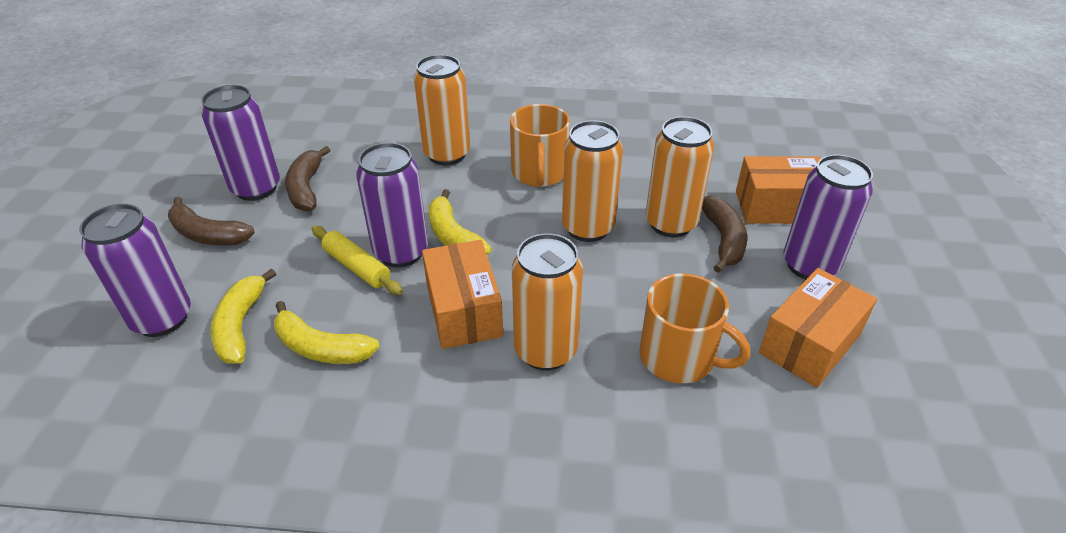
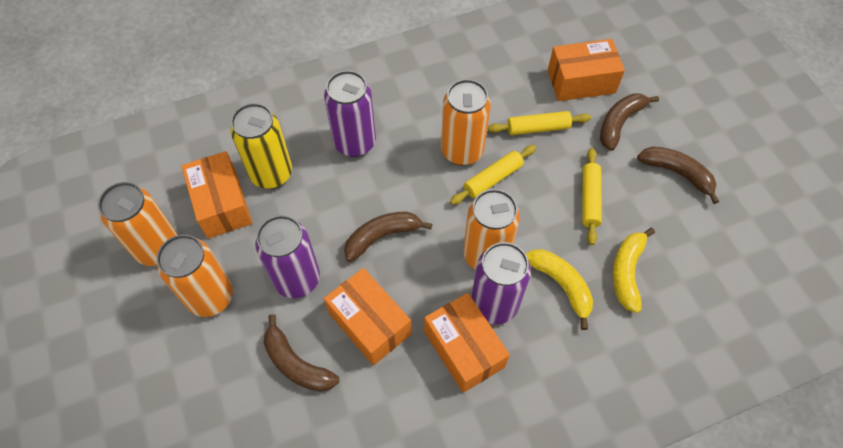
brown banana: [168,197,255,245] [285,146,330,211] [702,195,747,273] = 3 -> [264,314,339,392] [344,211,432,262] [600,93,659,151] [637,146,719,204] = 4
orange box: [422,240,503,349] [736,156,821,224] [759,268,877,388] = 3 -> [181,151,252,239] [324,268,412,365] [424,293,510,393] [548,39,625,101] = 4
orange mug: [510,104,570,187] [639,273,750,383] = 2 -> none = 0
purple can: [79,204,191,337] [201,85,280,201] [356,142,428,267] [783,154,873,279] = 4 -> [255,215,320,298] [324,70,376,157] [471,242,531,324] = 3
yellow banana: [211,268,276,364] [274,301,380,364] [429,189,492,255] = 3 -> [525,249,593,330] [612,228,655,313] = 2
yellow can: none = 0 -> [230,103,292,189] = 1
yellow rolling pin: [312,226,403,295] = 1 -> [450,145,536,205] [488,111,591,135] [582,148,602,245] = 3

